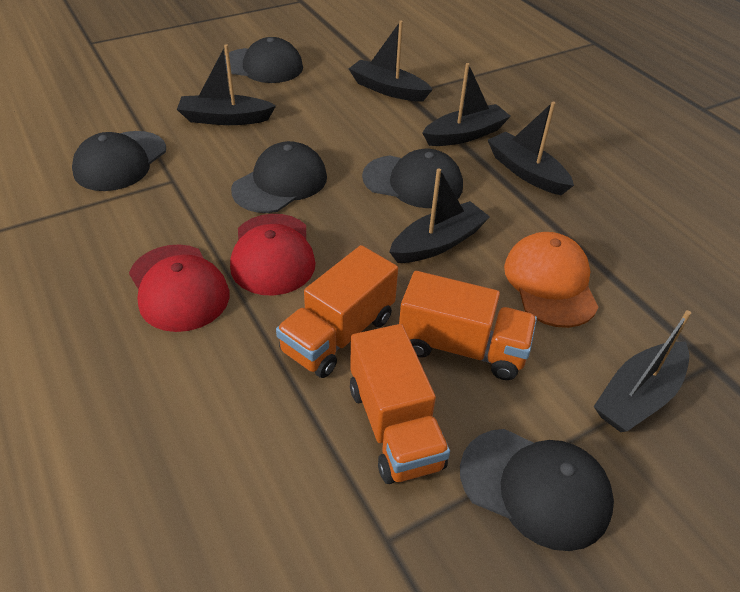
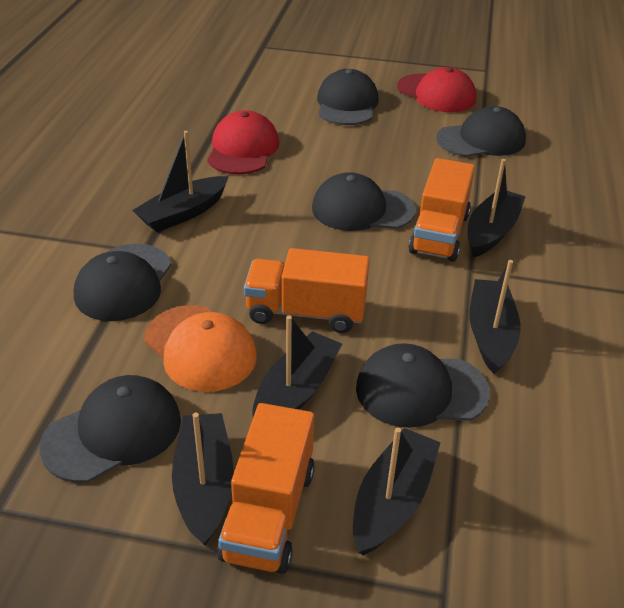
black cap: [72,131,166,191] [224,37,303,83] [231,141,327,213] [362,149,463,208] [460,429,614,551] = 5 -> [40,375,181,483] [74,244,172,321] [312,172,416,231] [317,69,379,125] [356,343,490,428] [436,106,526,157] = 6

